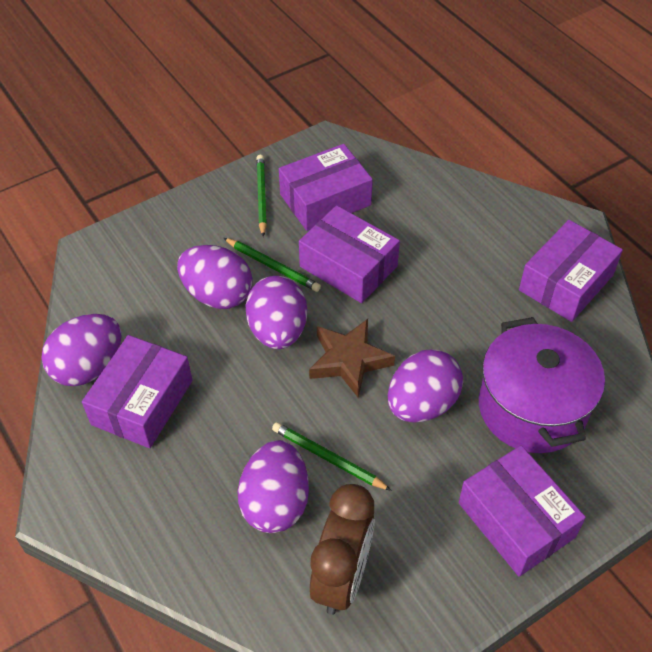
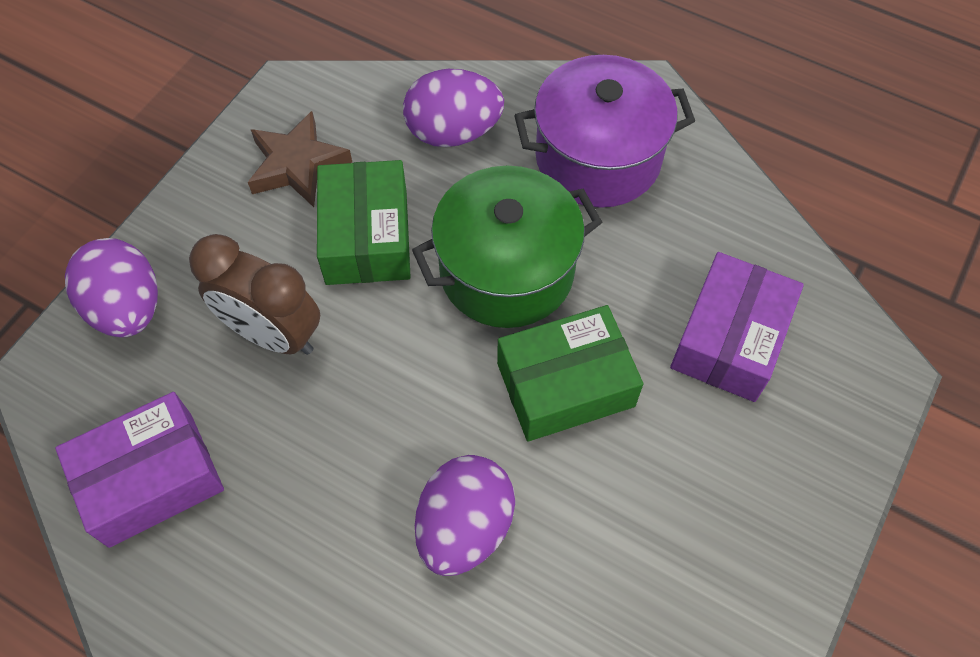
green box: none = 0 -> [317,160,411,285] [497,305,643,442] = 2
green pencil: [224,238,321,292] [256,155,267,237] [272,422,392,491] = 3 -> none = 0
green pot: none = 0 -> [412,166,602,328] = 1
purple box: [82,335,192,448] [279,144,373,231] [299,205,400,303] [459,445,586,577] [519,220,623,322] = 5 -> [55,392,224,548] [670,252,804,402] = 2
purple egg: [42,314,122,386] [177,245,253,309] [237,440,309,533] [246,276,307,349] [388,349,463,423] = 5 -> [65,238,158,337] [403,69,504,147] [415,455,515,576] = 3

